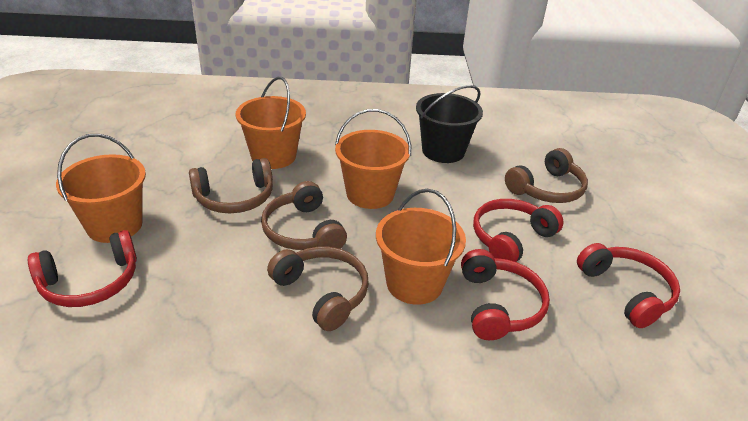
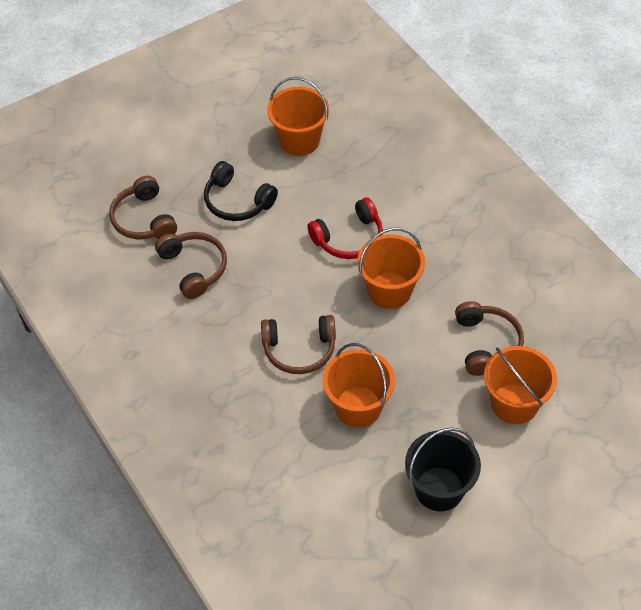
black headphones: none = 0 -> [204,161,278,221] = 1
red headphones: [28,230,137,307] [461,249,550,340] [473,199,563,262] [577,243,680,328] = 4 -> [307,197,383,259] = 1

